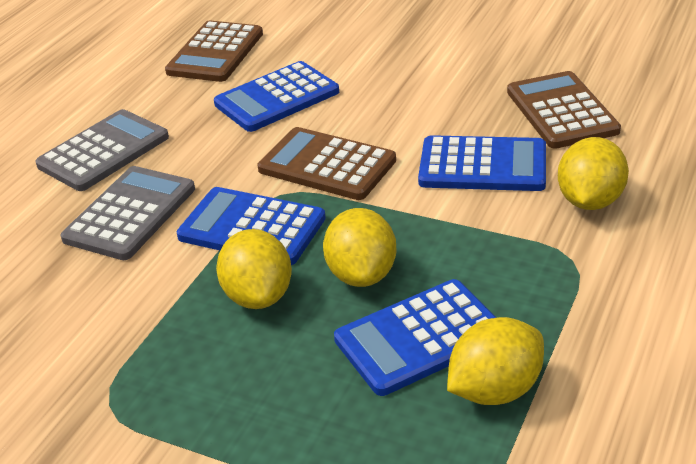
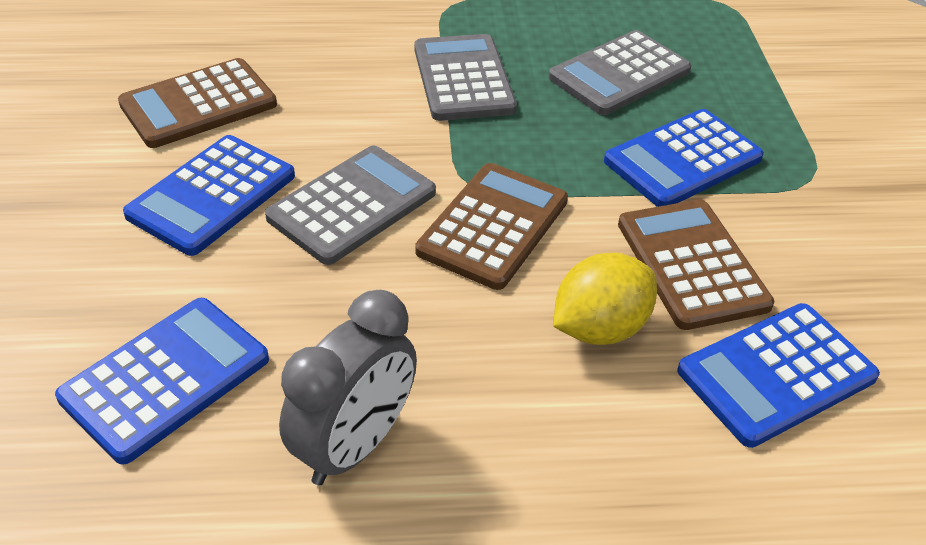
grey calculator: [35,109,169,191] [60,166,195,260] = 2 -> [265,145,436,265] [414,34,517,121] [549,30,691,115] = 3
grey clock: none = 0 -> [279,290,417,485] = 1
yellow lemon: [216,229,292,309] [323,208,397,287] [447,317,544,405] [558,137,629,210] = 4 -> [553,253,657,345] = 1

